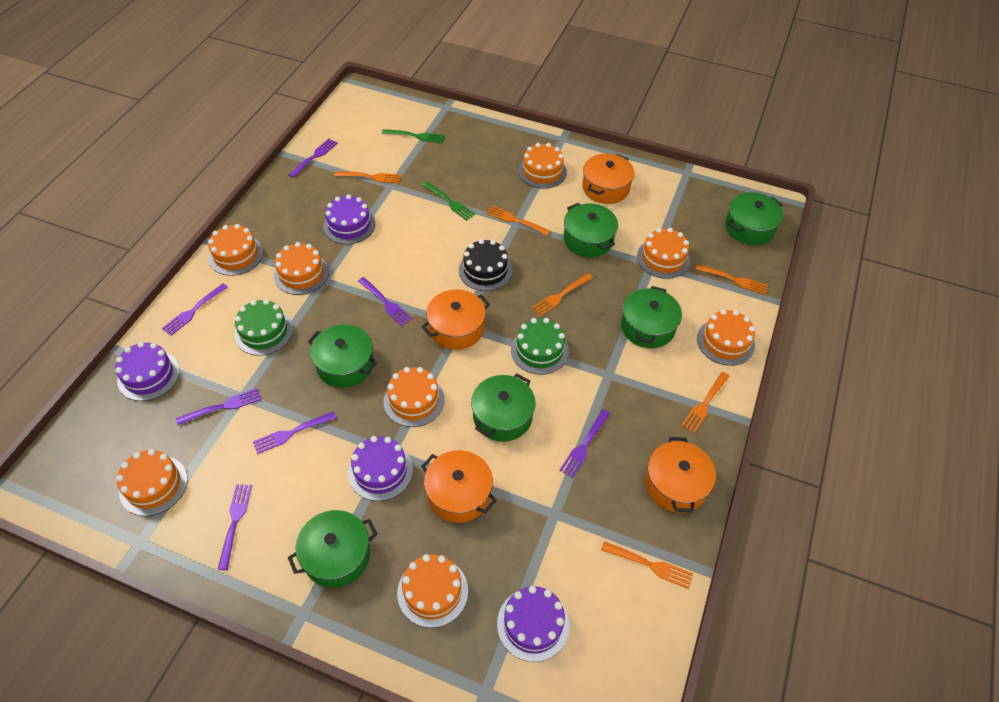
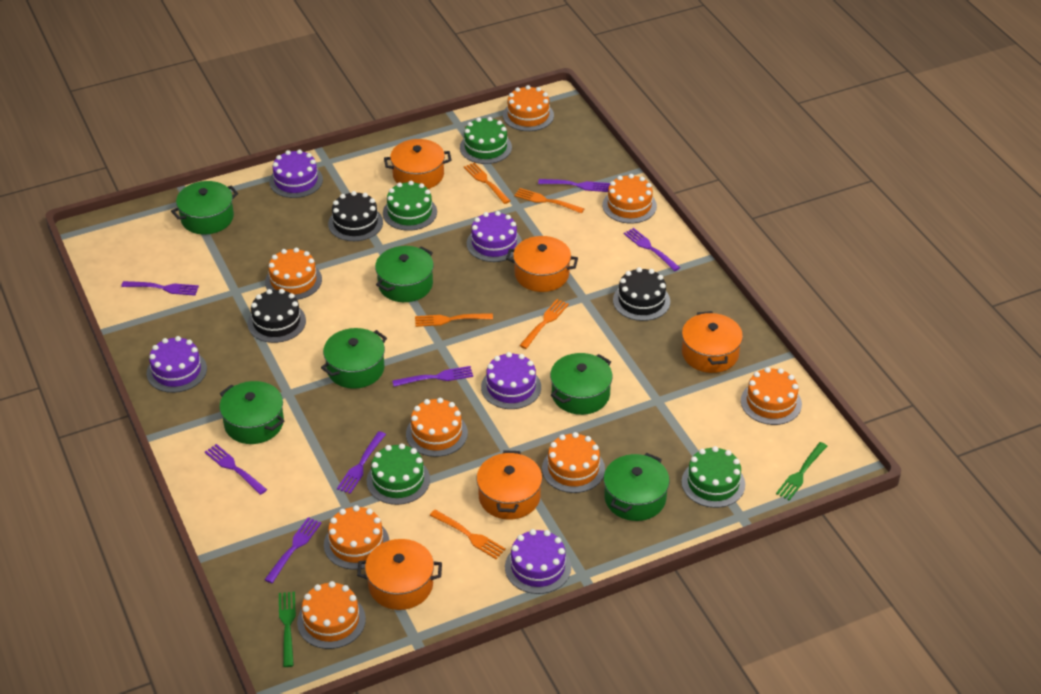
black cake: [459,239,512,291] = 1 -> [248,289,306,343] [328,191,383,241] [613,267,670,321] = 3
green cake: [235,299,293,356] [511,318,569,375] = 2 -> [367,443,430,505] [383,181,437,231] [460,117,512,164] [681,446,745,508] = 4
orange fork: [335,171,401,183] [486,206,551,236] [532,273,593,316] [601,541,693,589] [681,372,729,433] [696,264,768,295] = 6 -> [415,313,493,327] [430,510,506,559] [464,162,510,204] [514,188,584,214] [519,299,569,349] = 5
orange pot: [421,289,490,350] [421,450,497,523] [582,154,634,204] [645,437,716,513] = 4 -> [357,539,442,610] [384,139,452,189] [477,450,542,520] [506,236,578,292] [682,311,743,373] = 5
purple cake: [115,342,180,401] [323,195,375,244] [348,436,413,501] [497,586,569,662] = 4 -> [147,336,207,393] [269,149,323,198] [467,211,522,262] [481,352,541,409] [505,529,571,594] = 5

